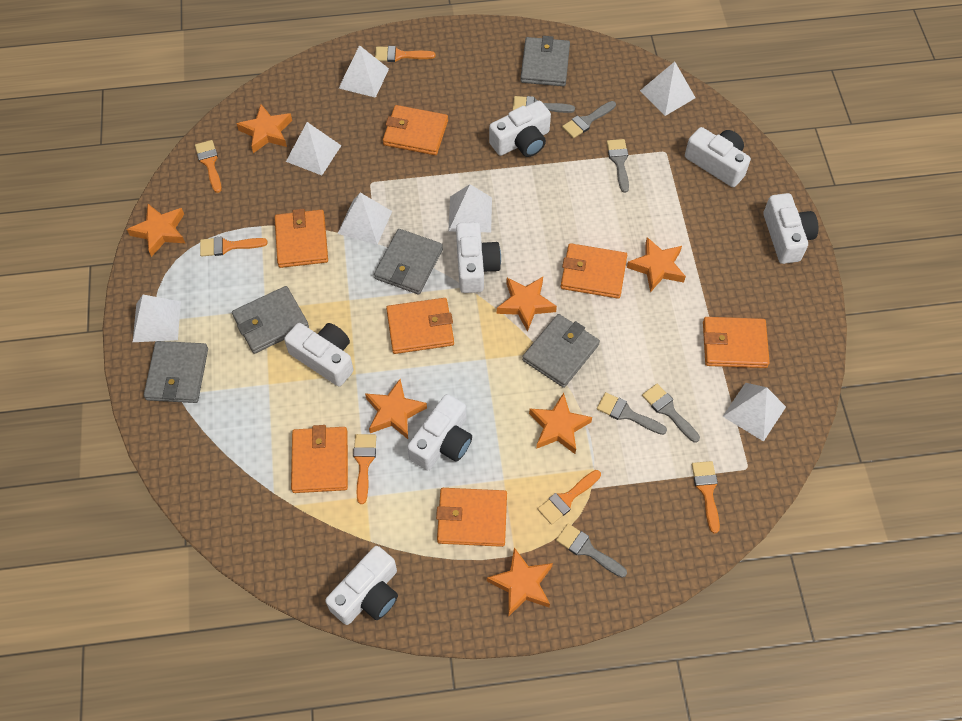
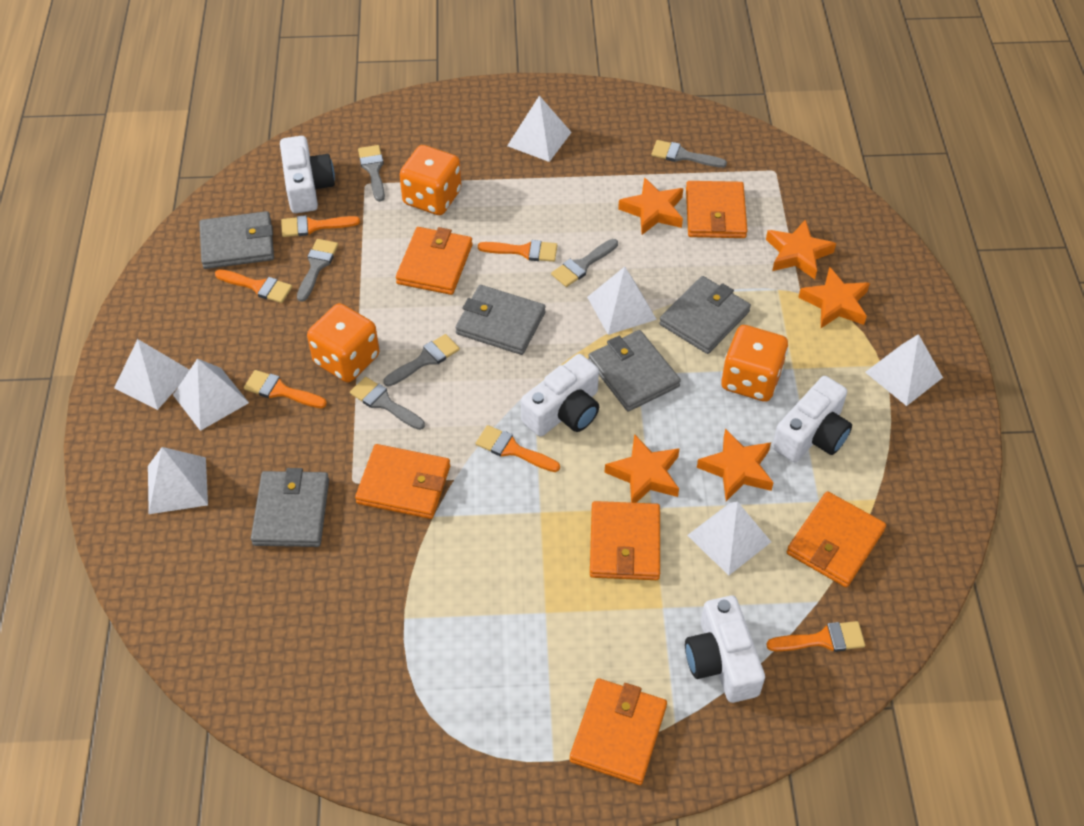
orange dice: none = 0 -> [307,303,379,383] [399,145,462,215] [721,325,788,402] = 3
orange star: [127,204,185,257] [236,104,292,153] [365,379,427,439] [487,547,553,617] [497,277,557,332] [529,393,592,454] [627,237,686,292] = 7 -> [604,434,680,503] [618,177,683,235] [697,429,774,501] [766,219,836,279] [798,267,870,328] = 5
orange wallet: [275,209,328,268] [291,425,348,493] [383,105,448,155] [386,298,454,354] [436,488,507,547] [561,243,627,298] [703,317,770,368] = 7 -> [355,444,450,519] [396,227,473,295] [570,678,667,785] [590,501,660,580] [686,181,748,238] [787,491,886,587] = 6
white camera: [284,323,354,386] [325,546,398,625] [407,394,472,470] [456,222,501,293] [489,101,551,157] [685,127,751,187] [763,193,818,264] = 7 -> [280,136,335,213] [521,354,599,436] [685,596,765,703] [772,376,852,462] = 4

